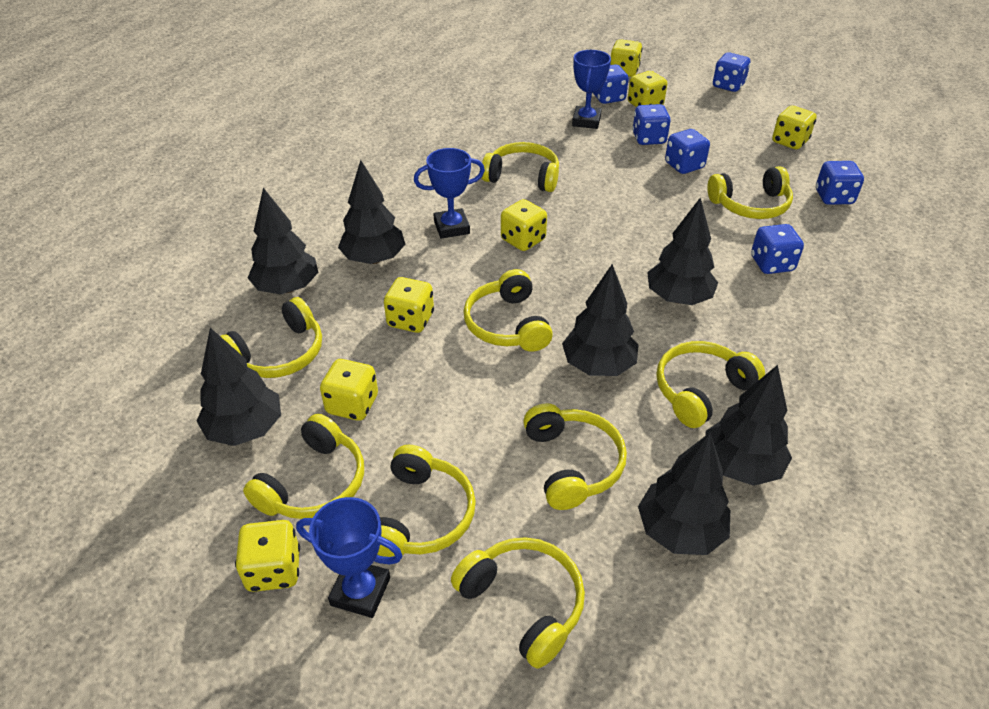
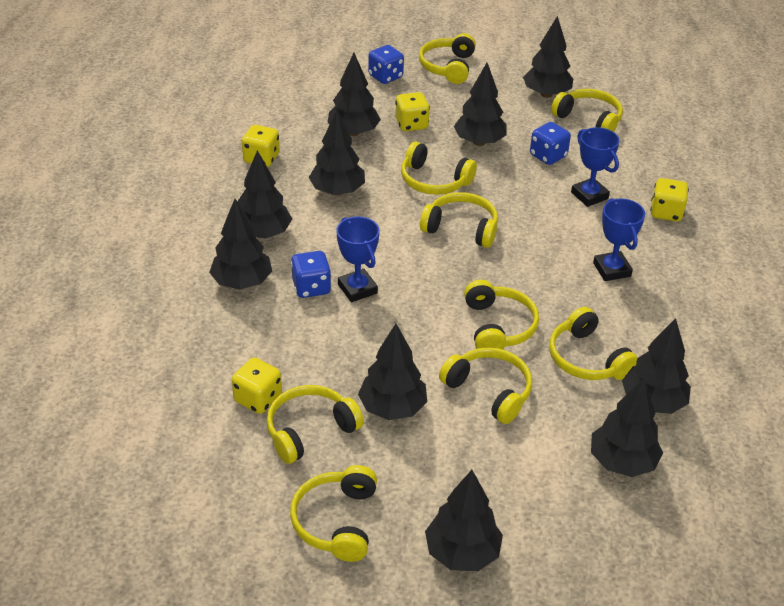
black tree: [196,328,281,446] [248,188,319,294] [338,160,406,264] [562,264,639,376] [638,433,730,555] [647,197,718,305] [705,365,792,486] = 7 -> [209,199,272,290] [237,150,292,238] [309,110,365,196] [328,53,381,136] [358,324,427,420] [425,470,503,571] [454,63,507,146] [523,16,573,98] [591,378,663,477] [622,318,691,414] = 10
blue dice: [593,64,629,104] [632,104,671,145] [665,129,710,174] [713,53,750,92] [751,224,804,274] [816,161,864,205] = 6 -> [291,251,331,298] [368,45,404,84] [530,122,571,165] = 3
yellow dice: [235,520,300,592] [320,359,378,421] [384,277,434,333] [501,199,547,251] [610,39,642,77] [628,71,667,107] [772,106,817,149] = 7 -> [232,357,282,414] [242,125,280,167] [395,92,430,131] [650,178,689,221] = 4

